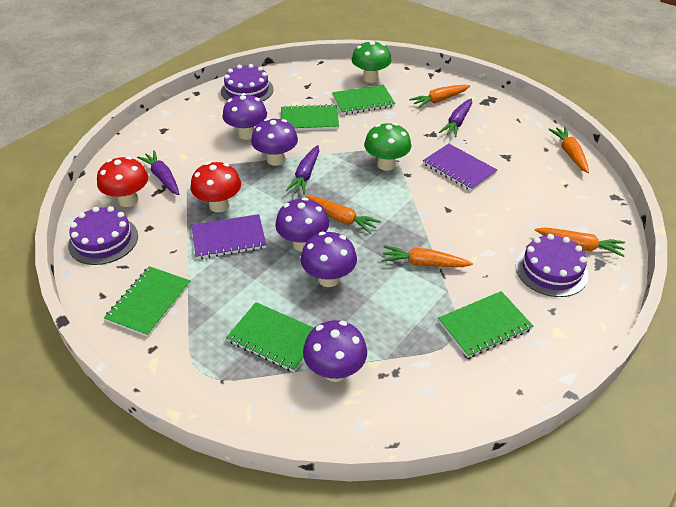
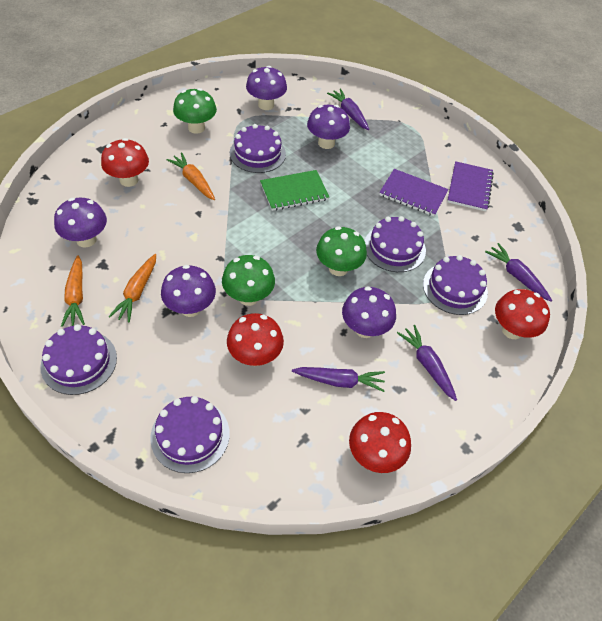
green mushroom: [352,40,392,83] [364,123,411,171] = 2 -> [173,88,217,134] [222,255,275,306] [316,226,367,276] = 3
green notebook: [104,266,191,337] [226,302,314,372] [281,104,339,131] [332,85,395,115] [438,291,533,358] = 5 -> [260,170,329,211] = 1
orange carrot: [306,196,381,234] [381,245,473,267] [409,85,470,108] [535,228,625,257] [548,127,589,173] = 5 -> [61,255,85,327] [108,254,156,323] [166,152,215,200] = 3
purple cake: [68,206,138,265] [221,64,274,101] [516,234,588,297] = 3 -> [40,324,117,395] [150,396,230,473] [230,124,286,173] [365,216,426,272] [423,255,488,315] = 5
purple carrot: [137,150,179,195] [285,145,319,194] [439,98,472,137] = 3 -> [292,367,385,392] [327,89,369,130] [397,325,457,401] [485,243,552,302] = 4
red mushroom: [97,156,148,207] [191,162,241,212] = 2 -> [101,138,149,187] [227,313,284,366] [349,412,411,473] [495,289,550,339] = 4

